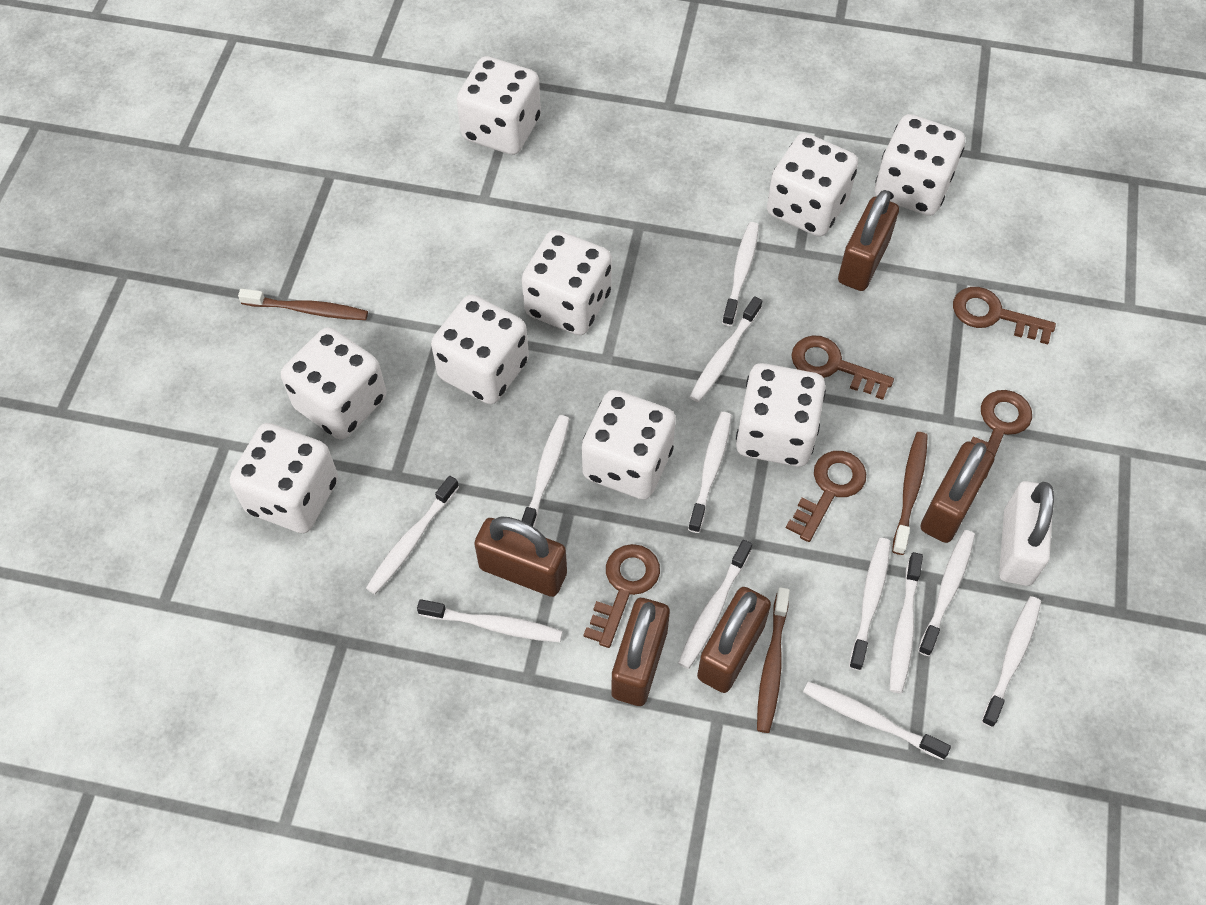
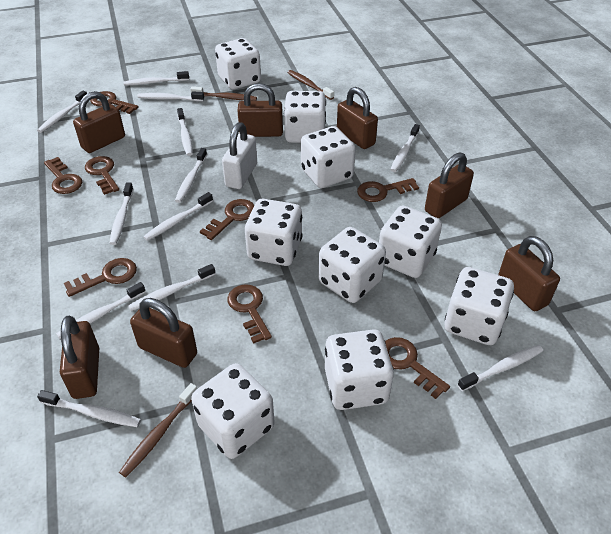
brown key: [583,544,660,648] [786,451,866,542] [791,335,894,400] [953,287,1056,345] [971,390,1032,479] = 5 -> [44,157,82,194] [64,258,137,297] [85,156,119,195] [90,91,139,114] [200,199,254,240] [227,285,272,344] [357,178,419,202] [385,337,450,399] = 8
brown padlock: [474,517,567,597] [611,598,670,706] [697,587,771,693] [838,190,899,291] [920,441,995,543] = 5 -> [60,316,99,399] [73,91,125,153] [130,298,197,368] [237,83,283,137] [337,87,378,149] [425,153,474,218] [498,236,560,311] = 7

